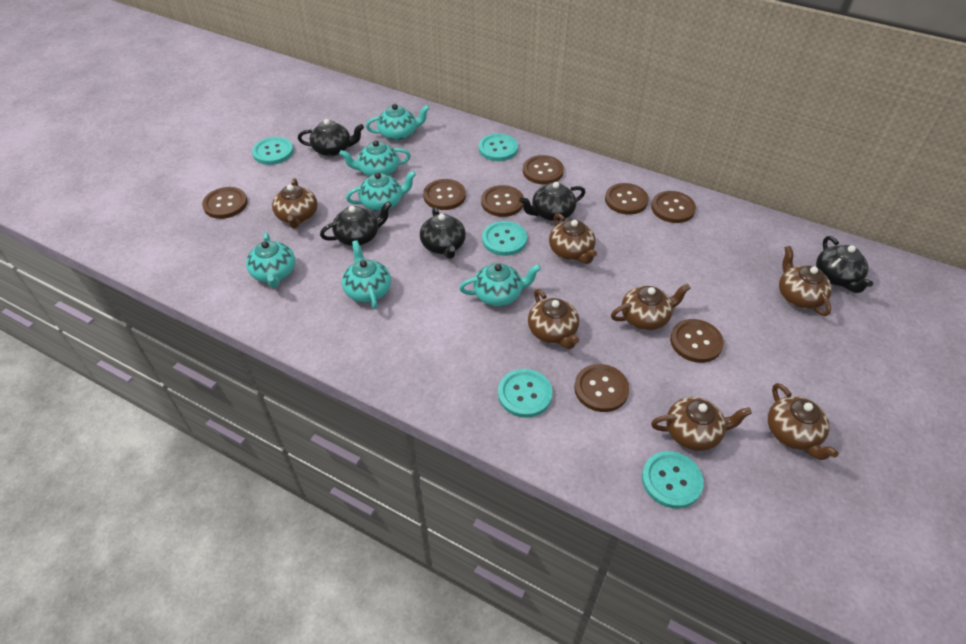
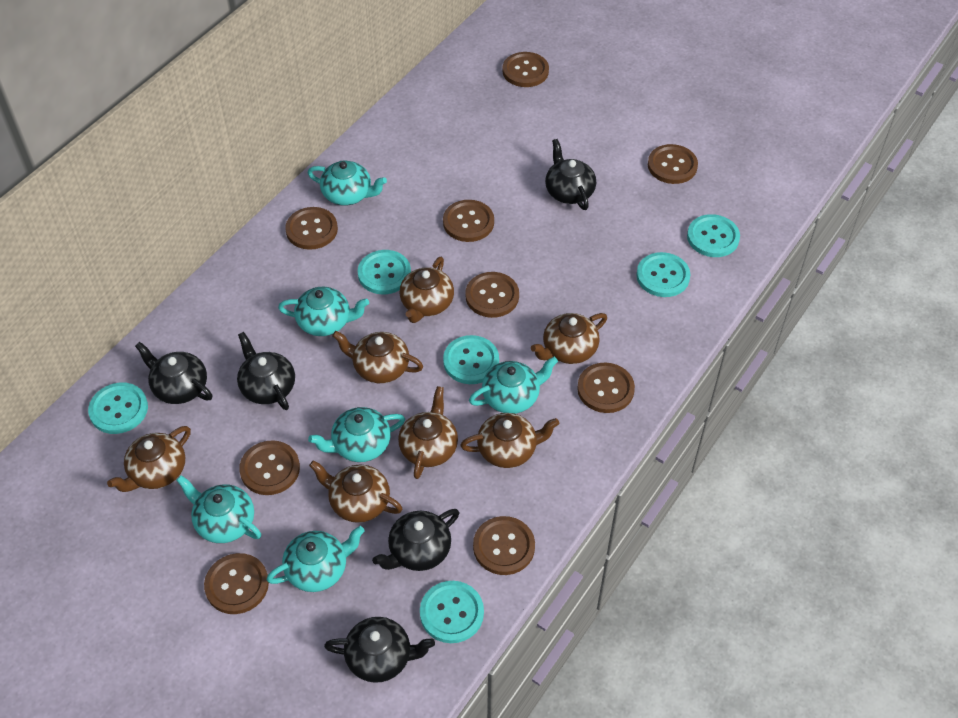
brown button: [202,187,248,219] [423,179,466,210] [481,185,524,217] [523,155,564,184] [574,364,630,412] [605,183,649,215] [651,191,696,223] [670,319,724,363] = 8 -> [204,553,269,614] [239,440,300,495] [285,207,338,250] [443,200,494,242] [465,272,519,318] [473,516,535,575] [502,52,549,87] [577,363,635,413] [648,144,698,184] = 9
turquoise button: [252,137,294,165] [479,134,518,161] [482,221,527,256] [498,369,553,418] [642,451,704,509] = 5 -> [88,382,148,434] [357,250,411,294] [420,581,484,643] [443,335,499,384] [636,252,690,297] [687,214,740,257] = 6

